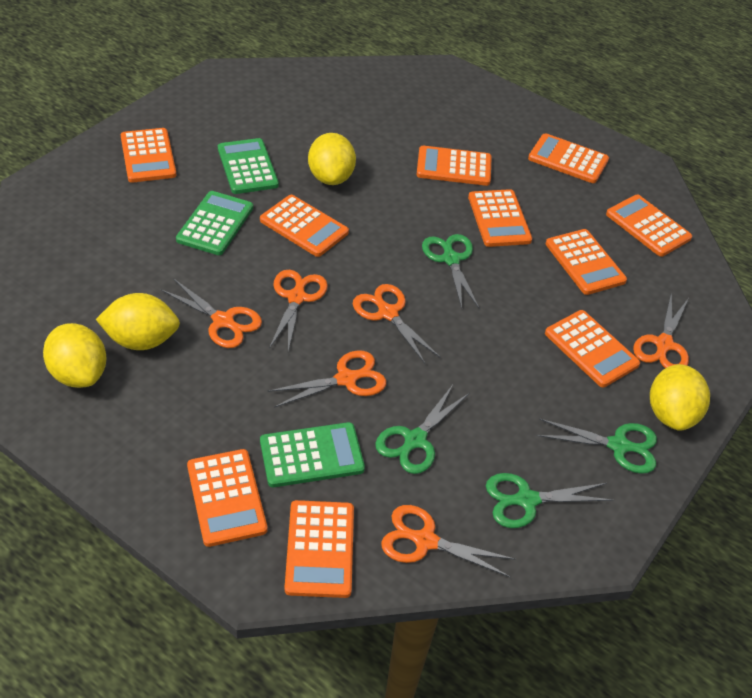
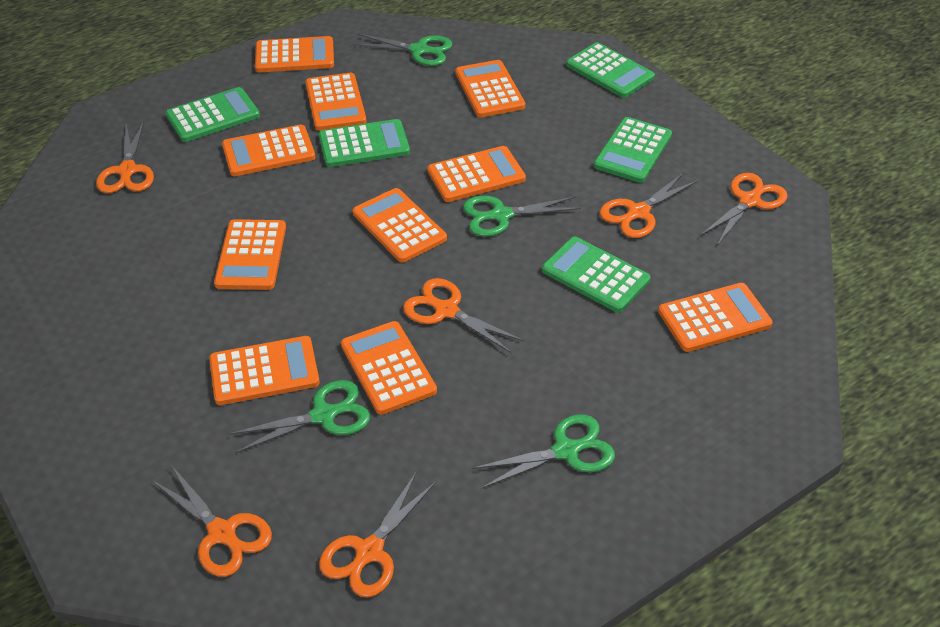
green calculator: [176,191,253,255] [218,138,279,194] [260,422,365,487] = 3 -> [166,87,260,142] [319,119,410,167] [542,236,651,313] [566,42,655,98] [594,117,672,183] = 5
yellow lemon: [43,323,106,388] [96,293,180,350] [308,133,356,185] [650,364,710,431] = 4 -> none = 0

